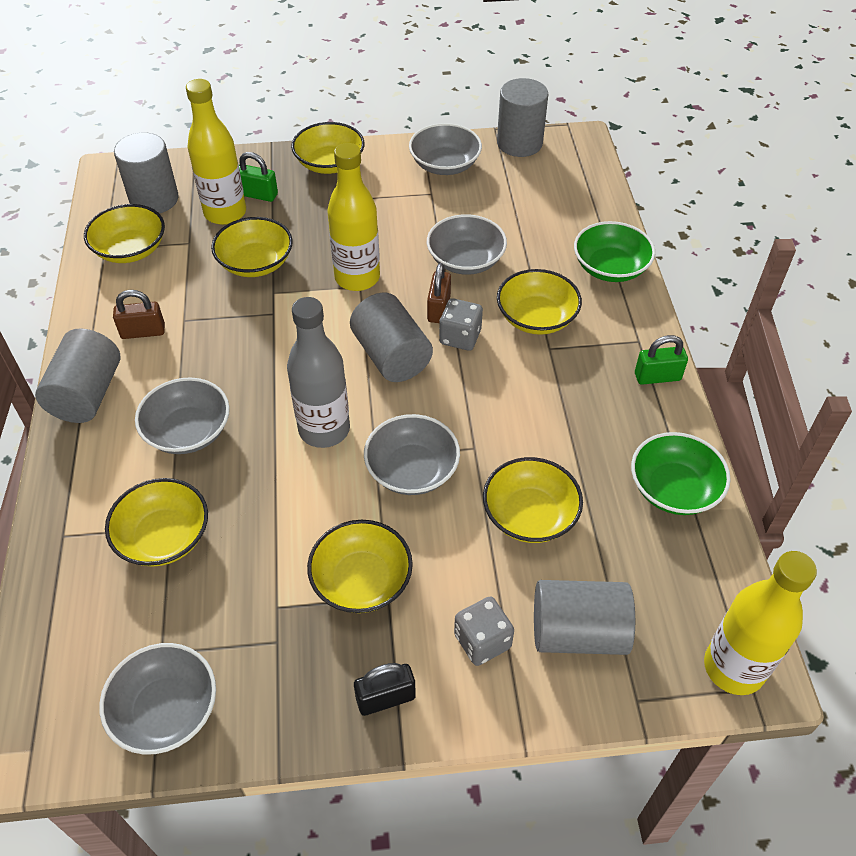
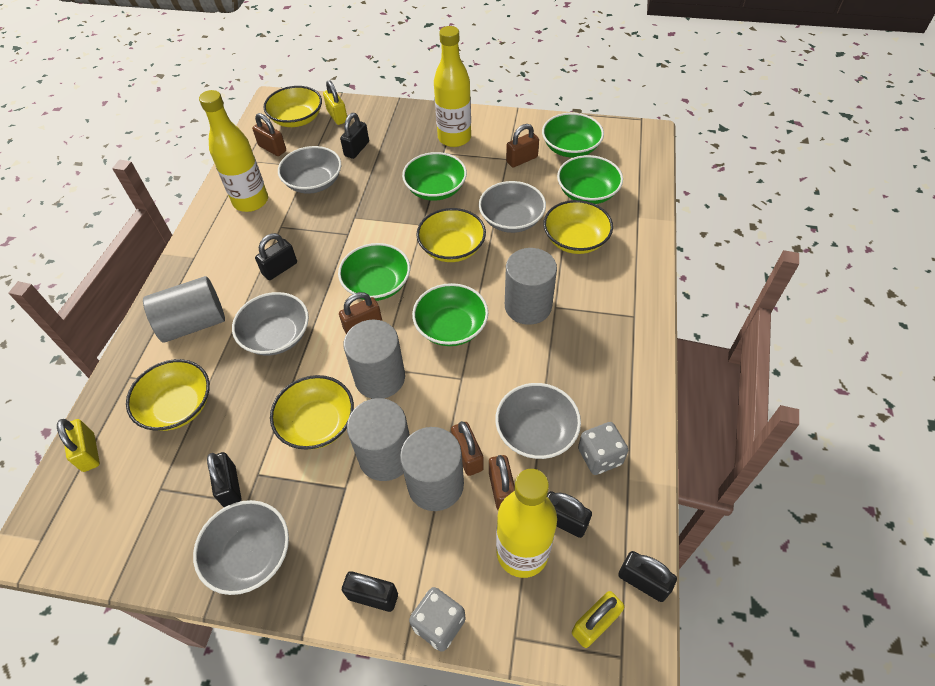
black padlock: [354,663,416,716] = 1 -> [207,452,241,507] [255,233,297,280] [340,113,369,159] [342,571,398,612] [547,491,592,538] [618,551,677,602] = 6
brown padlock: [113,290,165,339] [427,263,451,323] = 2 -> [252,113,286,156] [339,292,382,334] [451,421,484,476] [489,455,515,510] [506,124,539,167] = 5
green bowl: [574,221,655,282] [631,432,731,515] = 2 -> [338,243,410,301] [402,152,467,201] [412,283,488,346] [542,113,604,158] [557,155,623,204] = 5
green padlock: [239,152,278,202] [635,335,688,385] = 2 -> none = 0
grey bottle: [287,297,350,448] = 1 -> none = 0
yellow bowl: [84,204,165,263] [105,478,208,567] [211,217,293,277] [291,122,365,174] [307,520,413,613] [483,457,583,543] [497,269,582,335] = 7 -> [126,359,210,431] [263,86,322,127] [270,375,354,450] [416,208,486,262] [543,200,613,254] = 5
yellow padlock: none = 0 -> [57,419,100,472] [323,80,347,125] [572,591,624,648] = 3

